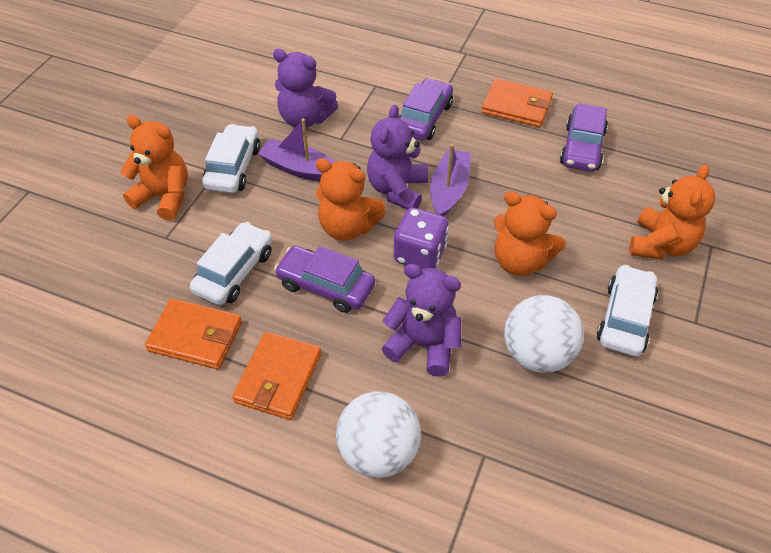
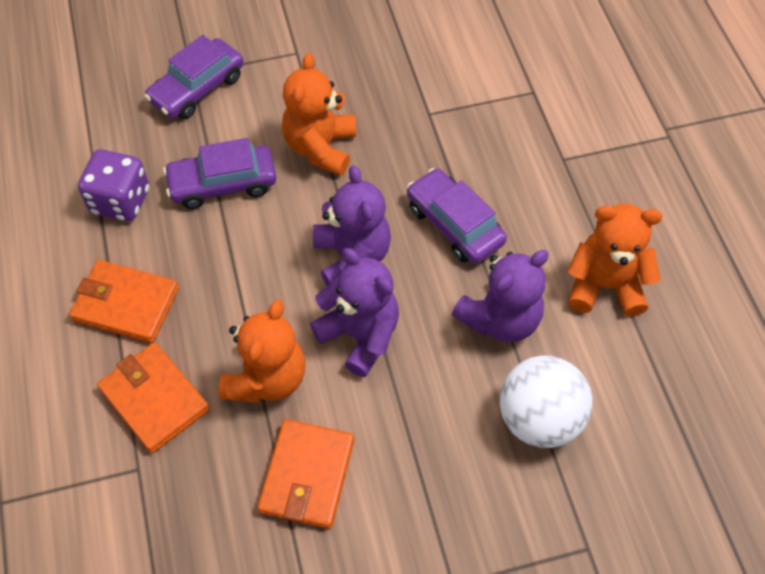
orange teddy bear: [120,115,188,221] [316,158,386,241] [494,191,566,276] [629,165,715,259] = 4 -> [218,299,305,403] [282,53,356,176] [567,204,662,317] = 3
purple boat: [258,119,335,181] [430,144,471,216] = 2 -> none = 0
white ball: [336,391,421,478] [504,295,584,373] = 2 -> [500,356,593,448] = 1
white car: [190,222,272,305] [202,124,260,193] [597,265,658,356] = 3 -> none = 0

